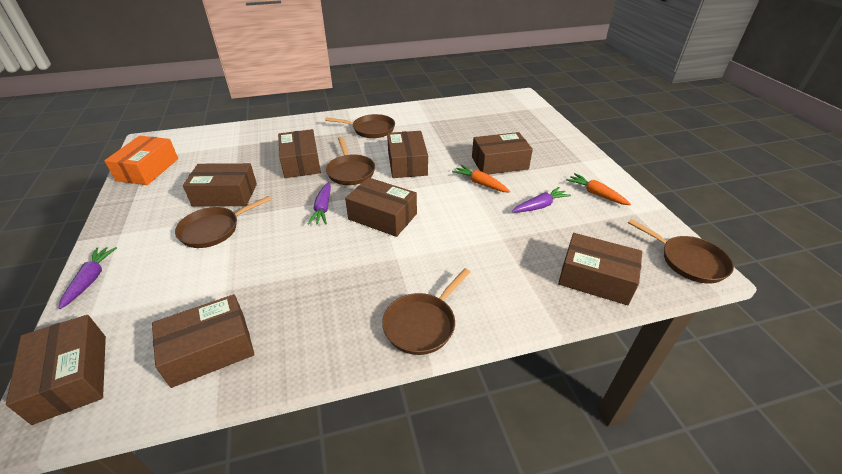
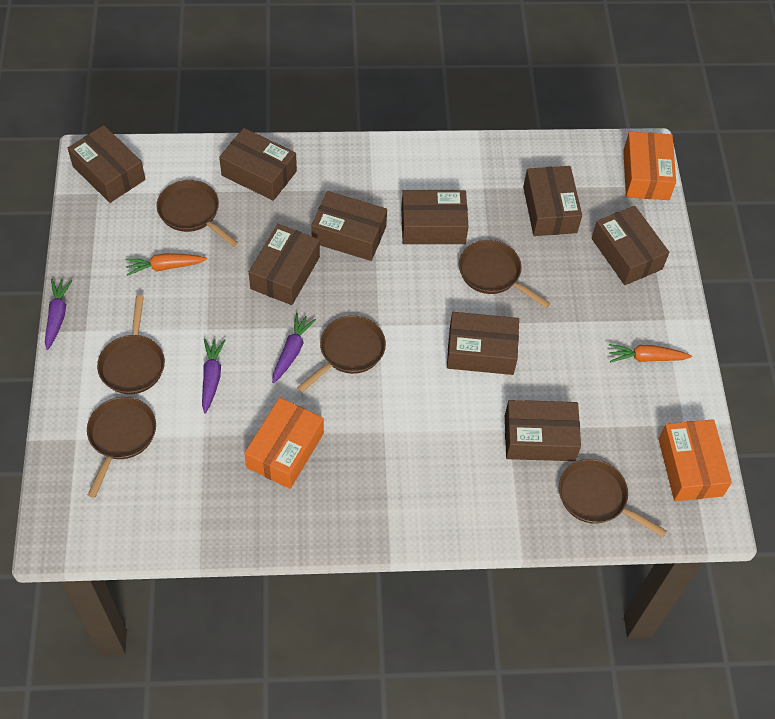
brown box: [6,315,106,425] [152,294,255,388] [183,163,257,207] [278,129,321,178] [345,177,417,237] [387,131,428,178] [472,132,533,175] [558,233,642,305] = 8 -> [68,125,145,203] [219,128,297,201] [249,224,320,305] [311,191,387,261] [401,190,469,244] [447,312,519,375] [505,400,581,461] [523,166,582,236] [592,206,669,285] = 9
brown pan: [175,196,271,248] [325,114,395,138] [326,137,375,185] [382,268,470,355] [628,219,734,283] = 5 -> [87,397,156,498] [97,295,165,394] [157,180,238,247] [297,316,386,393] [459,240,551,308] [559,459,667,537] = 6
orange box: [104,136,178,185] = 1 -> [244,398,324,489] [623,132,676,200] [658,419,732,501] = 3

